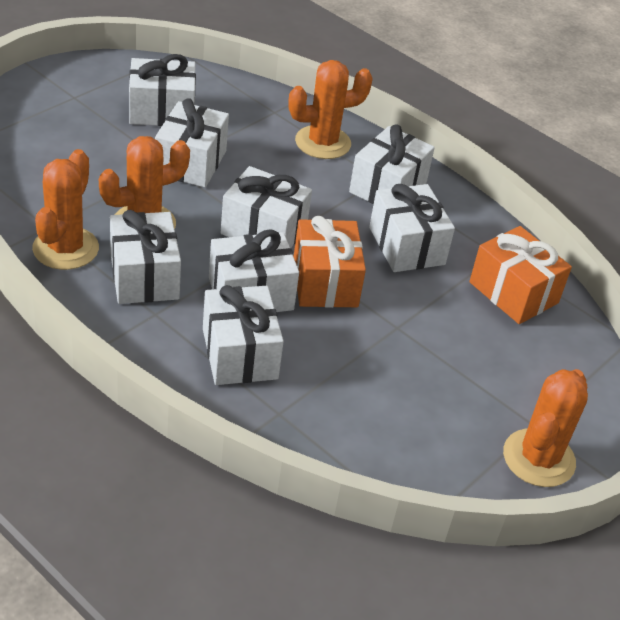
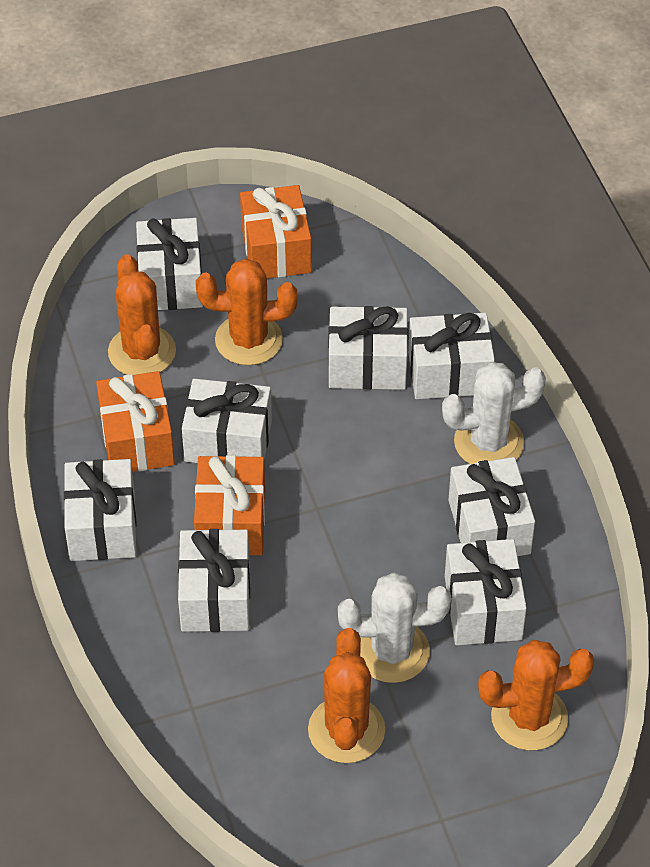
orange gift: [294,216,366,308] [469,226,572,324] = 2 -> [96,371,175,472] [194,455,265,555] [240,185,312,278] = 3
white cactus: none = 0 -> [338,573,451,683] [442,362,546,464] = 2

